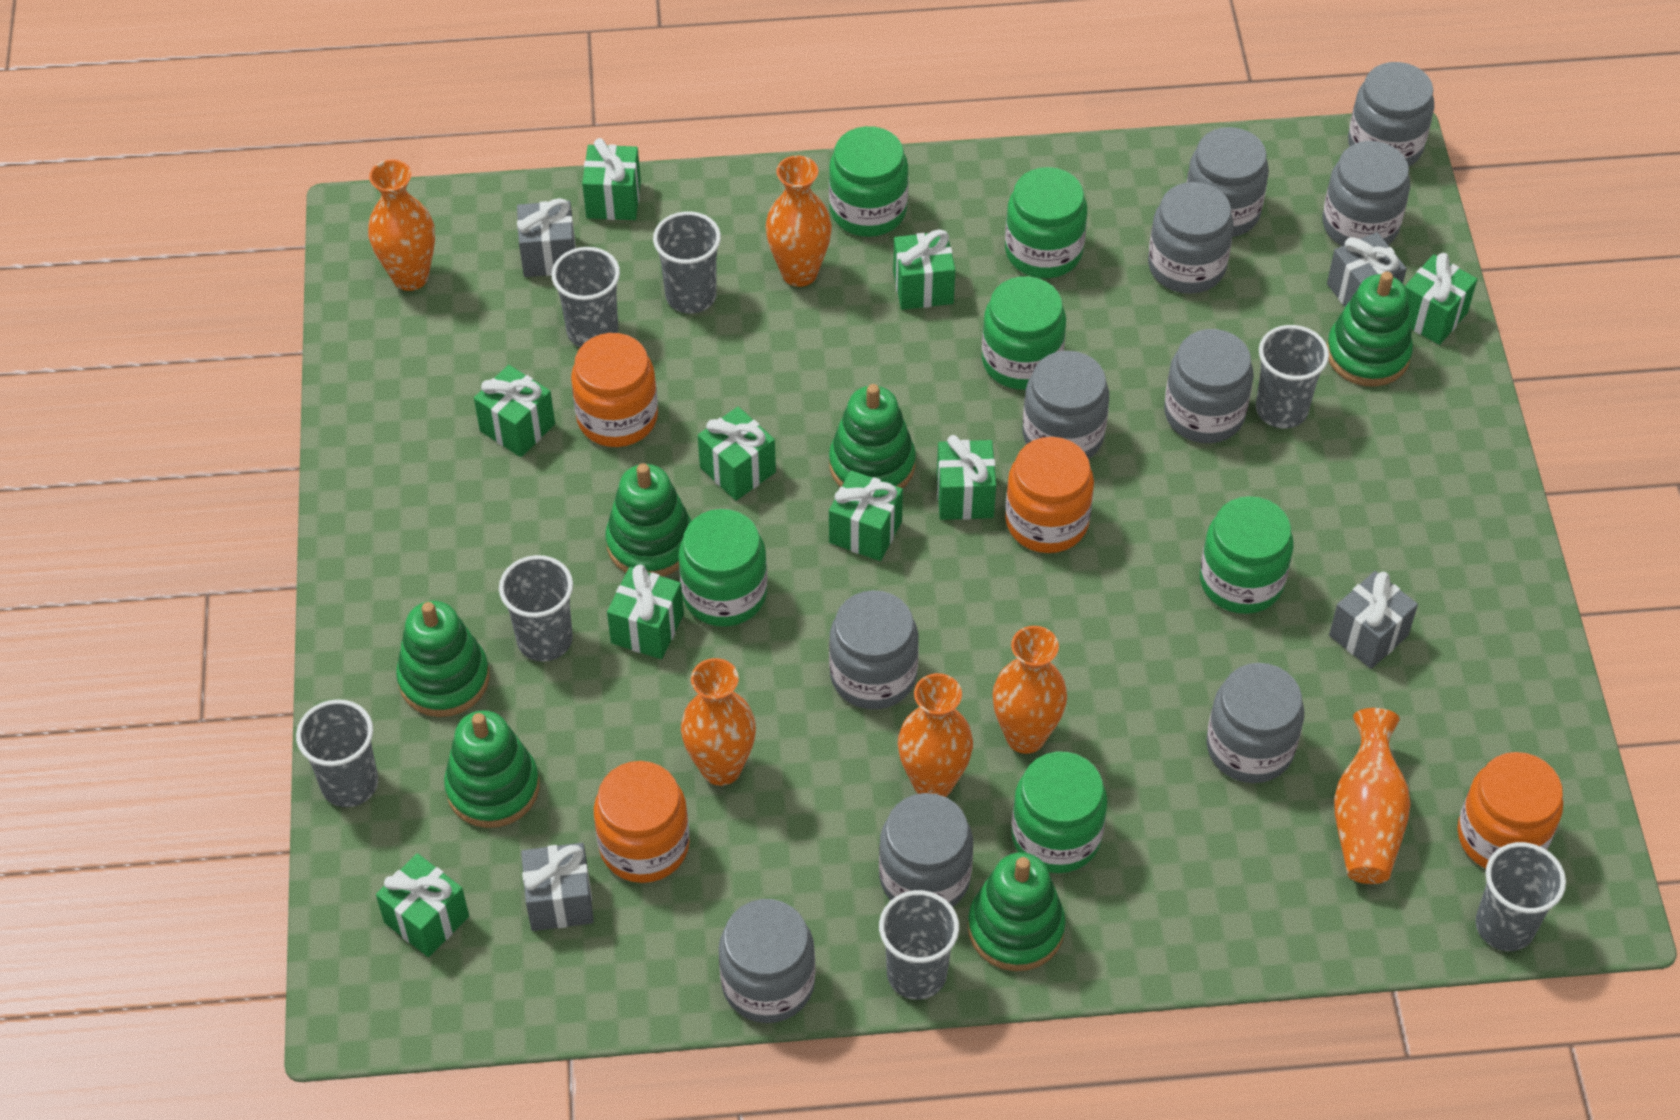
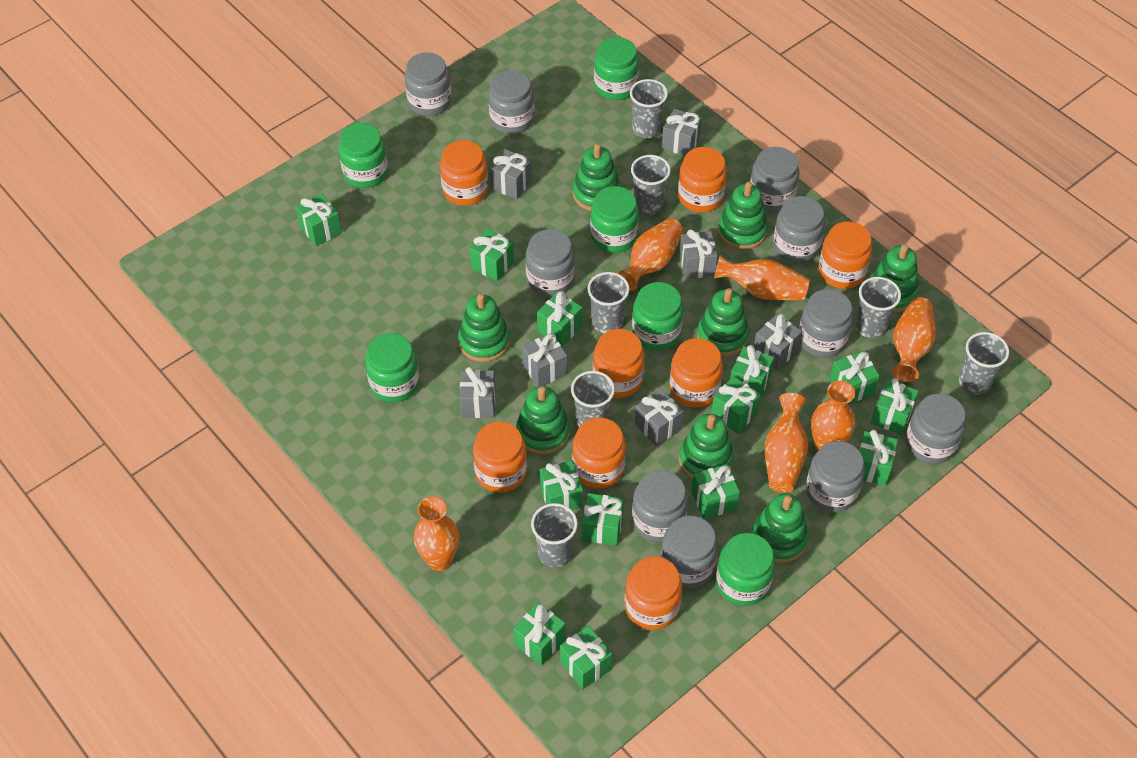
green gift: [376,853,469,957] [474,365,555,457] [582,138,641,220] [607,564,684,659] [698,407,776,501] [829,470,903,561] [893,229,955,310] [937,435,996,520] [1405,253,1477,345] = 9 -> [296,194,342,246] [469,228,514,281] [513,602,566,666] [537,291,582,347] [540,460,583,510] [560,626,612,689] [582,493,624,546] [691,464,740,519] [711,376,761,434] [730,345,774,395] [829,351,880,404] [859,430,898,486] [871,378,919,435] = 13
green stacking toy: [396,601,490,717] [444,710,539,828] [605,463,692,577] [829,384,916,489] [968,852,1066,971] [1327,272,1413,387] = 6 -> [458,294,510,362] [516,386,570,455] [573,144,621,211] [679,414,734,479] [697,288,749,357] [718,182,768,250] [751,493,808,563] [870,244,919,312] = 8
grey gift: [517,198,576,277] [521,843,594,931] [1327,232,1407,307] [1329,571,1418,669] = 4 -> [459,367,495,418] [489,149,532,199] [522,333,567,387] [635,389,684,447] [662,109,702,156] [679,229,718,279] [754,314,802,370] = 7
orange jar: [571,333,658,447] [594,761,690,883] [1005,437,1094,553] [1457,752,1563,869] = 4 -> [440,140,488,206] [473,422,527,493] [572,417,626,489] [593,329,645,398] [624,556,682,630] [669,338,723,408] [678,147,727,212] [819,222,872,289] = 8

